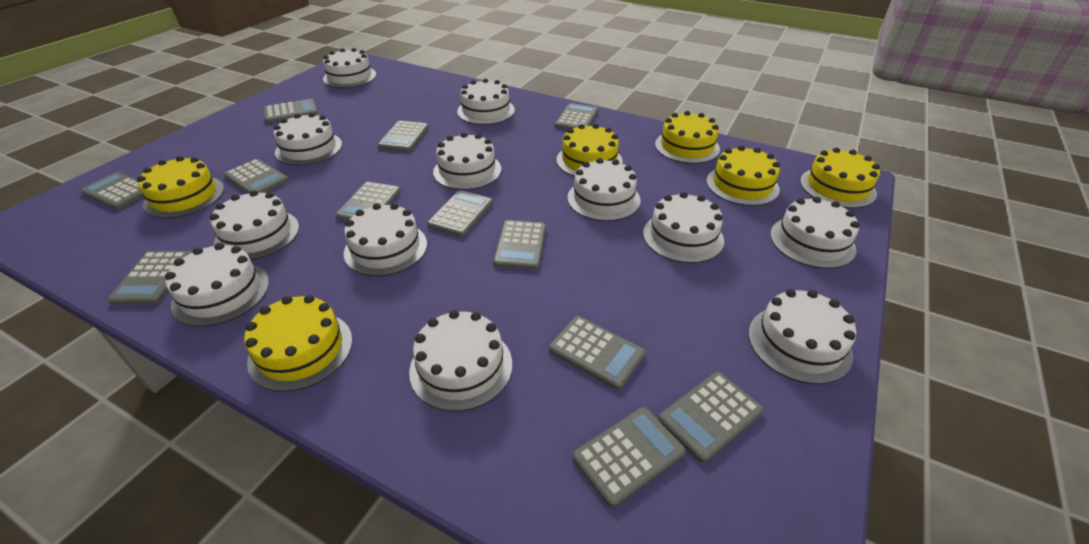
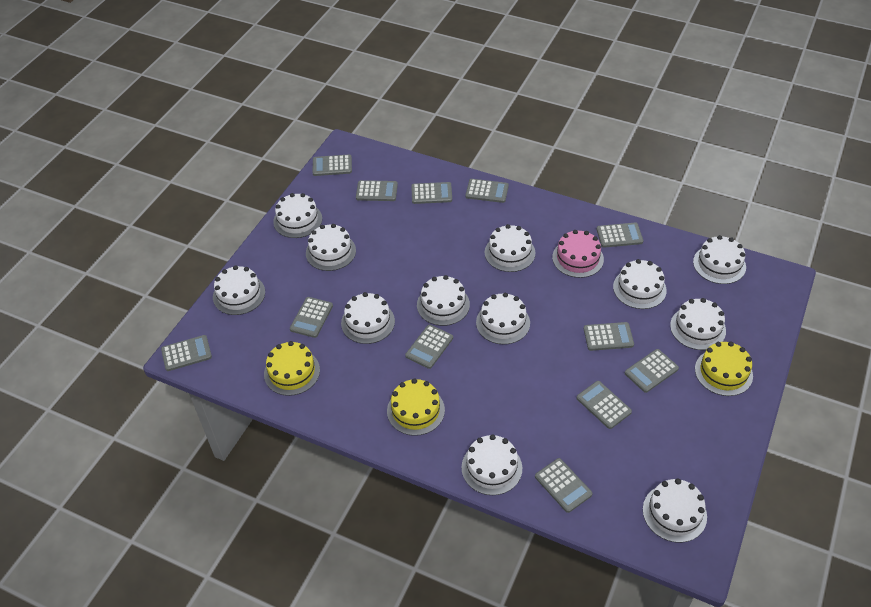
pink cake: none = 0 -> [552,230,604,278] = 1
yellow cake: [137,156,224,218] [244,295,353,392] [556,124,623,176] [655,111,720,164] [706,145,780,206] [800,147,880,208] = 6 -> [264,341,320,396] [387,378,445,436] [695,341,753,396] = 3

